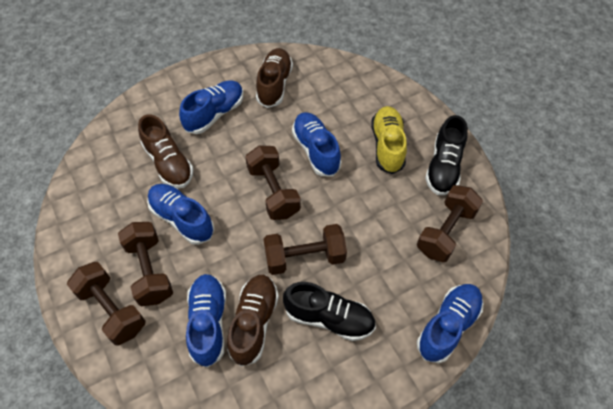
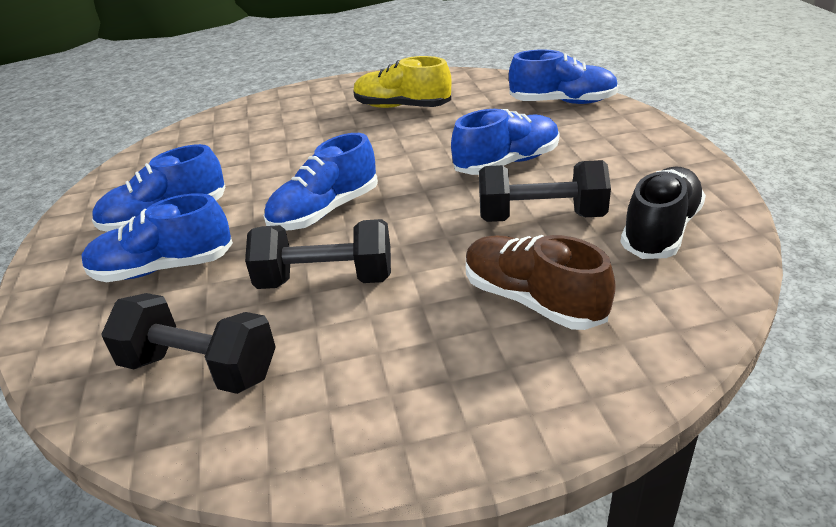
black dumbbell: none = 0 -> [101,293,276,394] [245,219,391,289] [479,160,611,222] = 3
black shoe: [283,282,376,341] [425,115,468,195] = 2 -> [621,166,706,259] = 1
brown dumbbell: [67,262,146,346] [118,222,173,306] [245,146,301,220] [264,224,347,275] [417,185,483,262] = 5 -> none = 0
brown shoe: [138,114,194,188] [227,275,279,367] [256,48,293,108] = 3 -> [466,235,616,330] = 1

